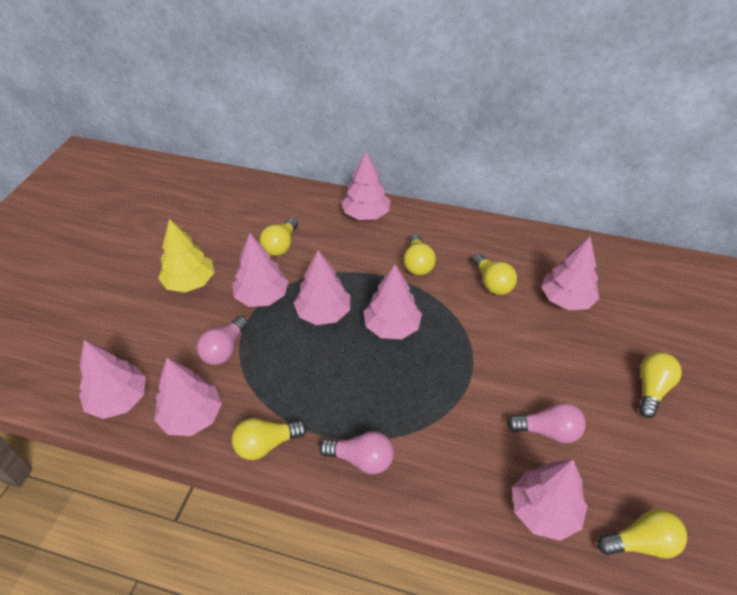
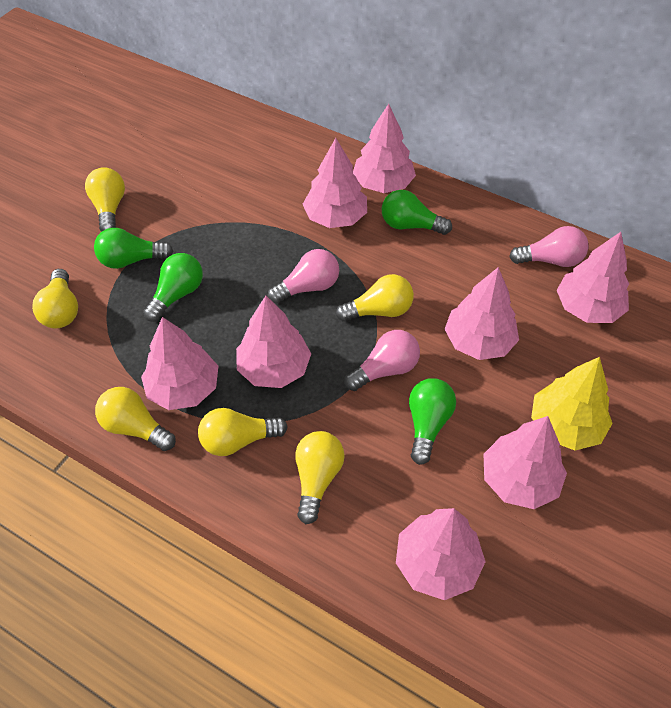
green light bulb: none = 0 -> [94,228,173,269] [143,253,203,322] [382,190,452,235] [409,378,456,465] = 4

